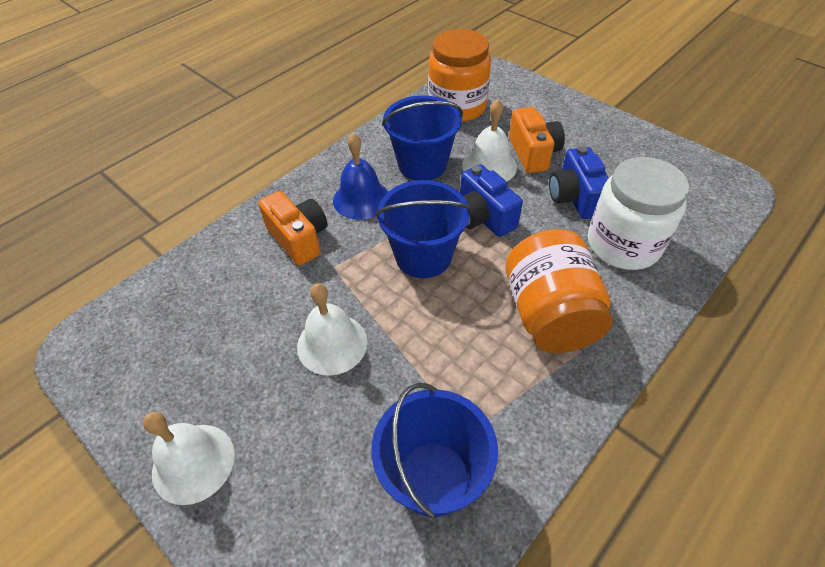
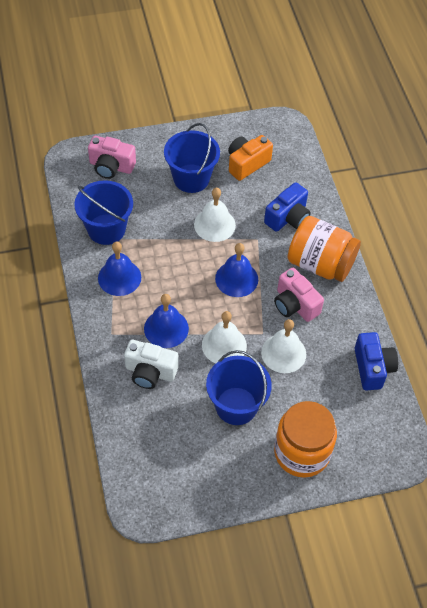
blue bell: [333,133,388,220] = 1 -> [98,242,141,296] [144,294,189,348] [215,243,258,297] = 3
orange camera: [258,191,328,265] [509,107,565,173] = 2 -> [228,135,273,181] = 1
pink camera: none = 0 -> [88,136,136,179] [274,268,324,322] = 2
white camera: none = 0 -> [124,340,178,389] = 1
white jar: [588,157,689,270] = 1 -> none = 0

